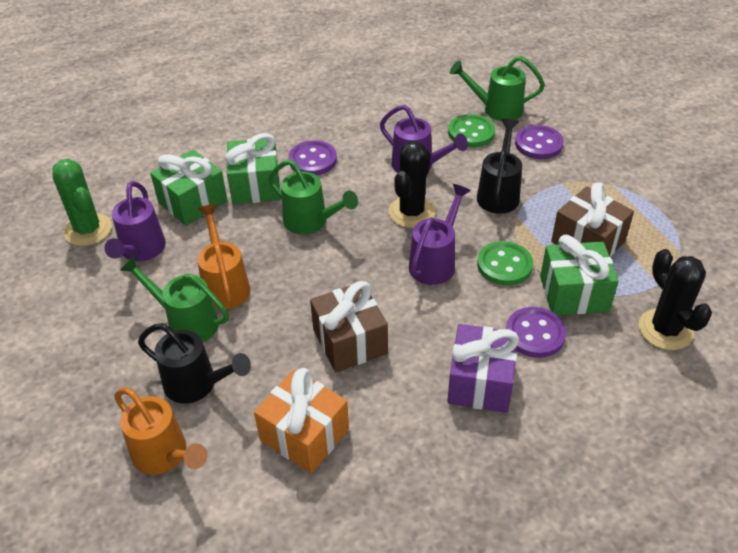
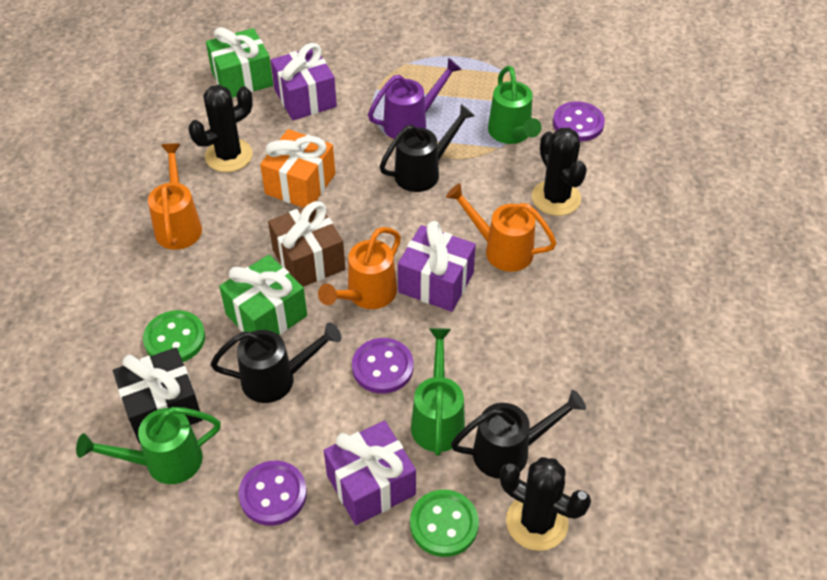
black cactus: [389,141,435,228] [639,249,712,350] = 2 -> [189,85,253,172] [500,457,591,551] [532,128,587,216] = 3
black gift: none = 0 -> [113,348,203,444] = 1
black watering can: [138,323,251,404] [477,119,522,214] = 2 -> [211,323,341,403] [380,104,475,192] [451,390,586,479] = 3
brown gift: [310,281,388,372] [551,183,634,257] = 2 -> [268,201,345,287] = 1
green cactus: [52,159,112,246] = 1 -> none = 0
green gift: [150,150,228,226] [225,133,280,204] [540,235,619,315] = 3 -> [206,27,273,98] [219,255,307,335] = 2
orange watering can: [114,387,207,475] [197,204,250,309] = 2 -> [148,143,202,250] [318,227,401,309] [446,183,557,272] = 3
purple gift: [447,324,519,413] = 1 -> [271,43,337,120] [324,421,416,525] [398,221,476,312] = 3
purple watering can: [104,181,166,261] [380,105,468,173] [409,184,471,285] = 3 -> [368,58,462,139] = 1

